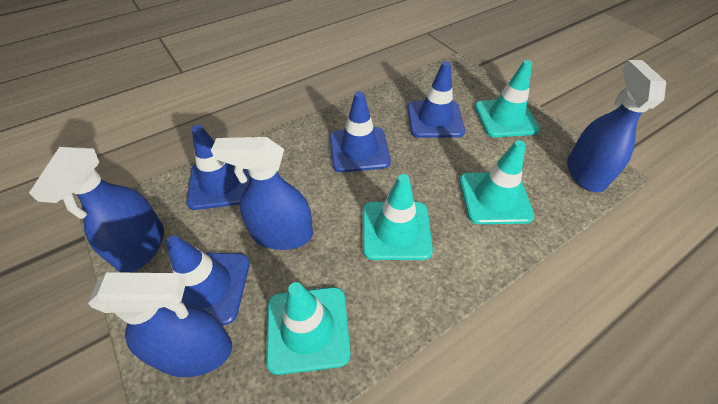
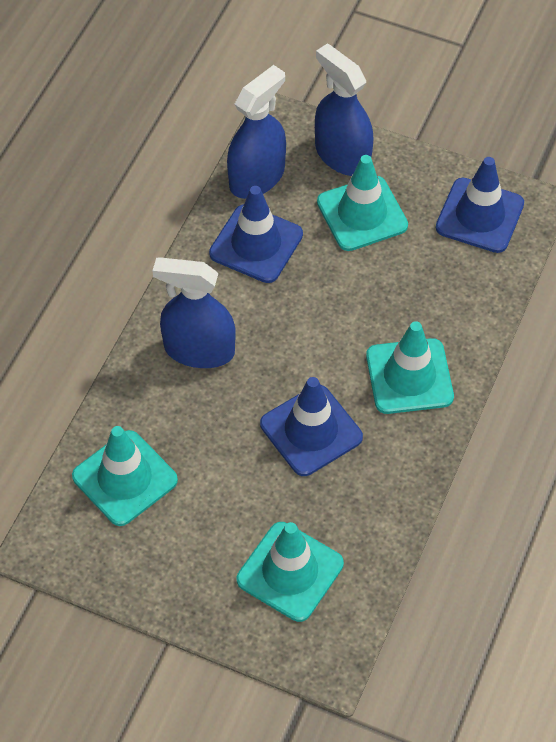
blue spray bottle: [29,147,164,273] [88,272,232,377] [211,137,313,250] [567,60,666,193] = 4 -> [153,257,236,368] [227,65,286,199] [315,44,374,176] = 3
blue traffic cone: [166,236,250,325] [187,125,251,210] [330,91,391,172] [407,61,465,138] = 4 -> [209,186,303,283] [260,377,363,476] [436,157,524,253] = 3

